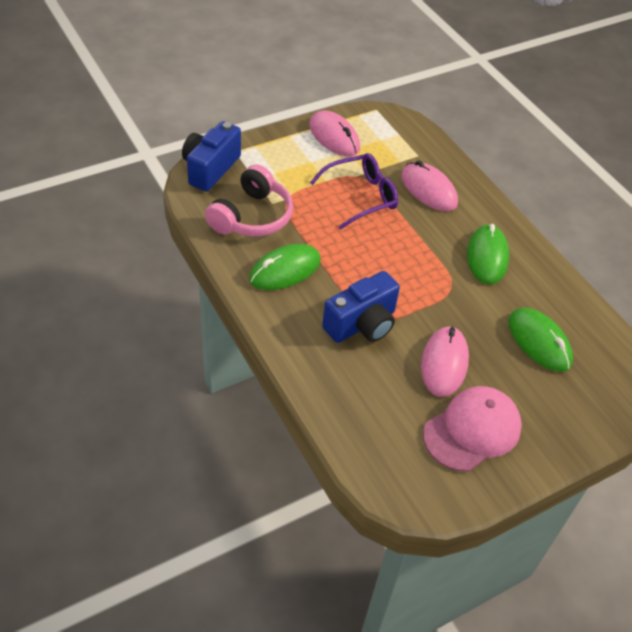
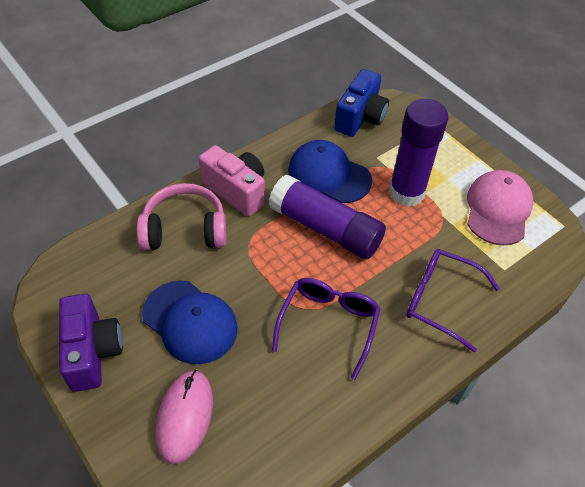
blue camera: [182,121,241,191] [322,271,400,343] = 2 -> [334,69,389,137] = 1
blue cap: none = 0 -> [142,280,238,364] [288,140,372,203] = 2
green mouse: [249,244,321,290] [467,224,509,284] [508,307,573,372] = 3 -> none = 0
pink camera: none = 0 -> [199,145,265,217] = 1
pink mouse: [309,110,360,157] [401,160,458,211] [421,326,469,397] = 3 -> [156,370,213,464] = 1
purple camera: none = 0 -> [59,294,123,392] = 1
purple glasses: [310,153,398,230] = 1 -> [272,278,380,380] [406,249,500,353] = 2
purple glue stick: none = 0 -> [269,174,386,260] [389,99,448,207] = 2

